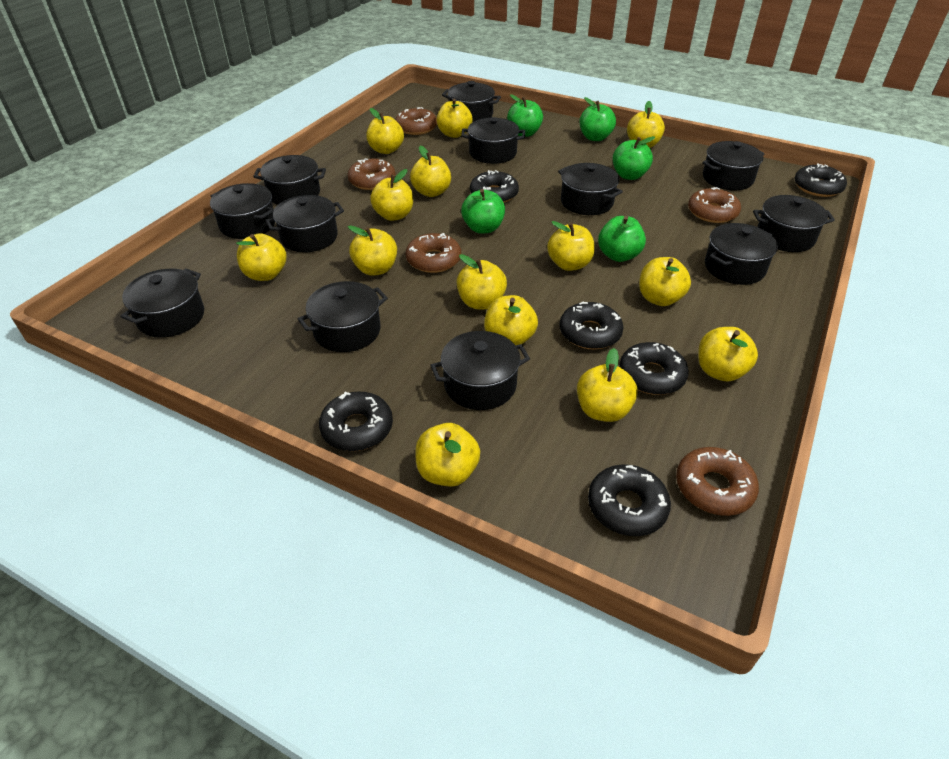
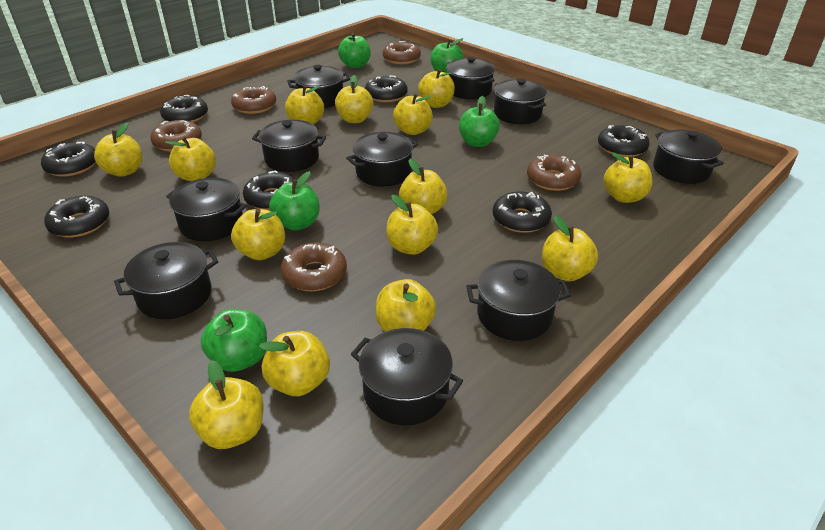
black donut: [319,392,393,451] [470,170,519,203] [560,301,624,349] [588,464,671,536] [619,342,689,395] [794,163,847,197] = 6 -> [41,142,96,177] [44,196,109,237] [160,95,208,122] [243,170,294,210] [365,76,408,102] [493,192,552,233] [598,125,650,157] = 7
black pot: [121,268,204,338] [210,183,275,239] [253,155,326,205] [265,195,344,252] [298,281,388,352] [430,331,530,410] [442,81,501,122] [461,117,525,164] [558,163,623,215] [703,141,764,190] [705,223,778,285] [753,195,835,252] = 12 -> [114,242,218,319] [166,178,247,241] [252,120,326,172] [287,65,350,108] [346,132,418,186] [351,328,463,425] [446,57,495,99] [466,260,571,341] [494,79,547,124] [653,130,724,184] = 10

